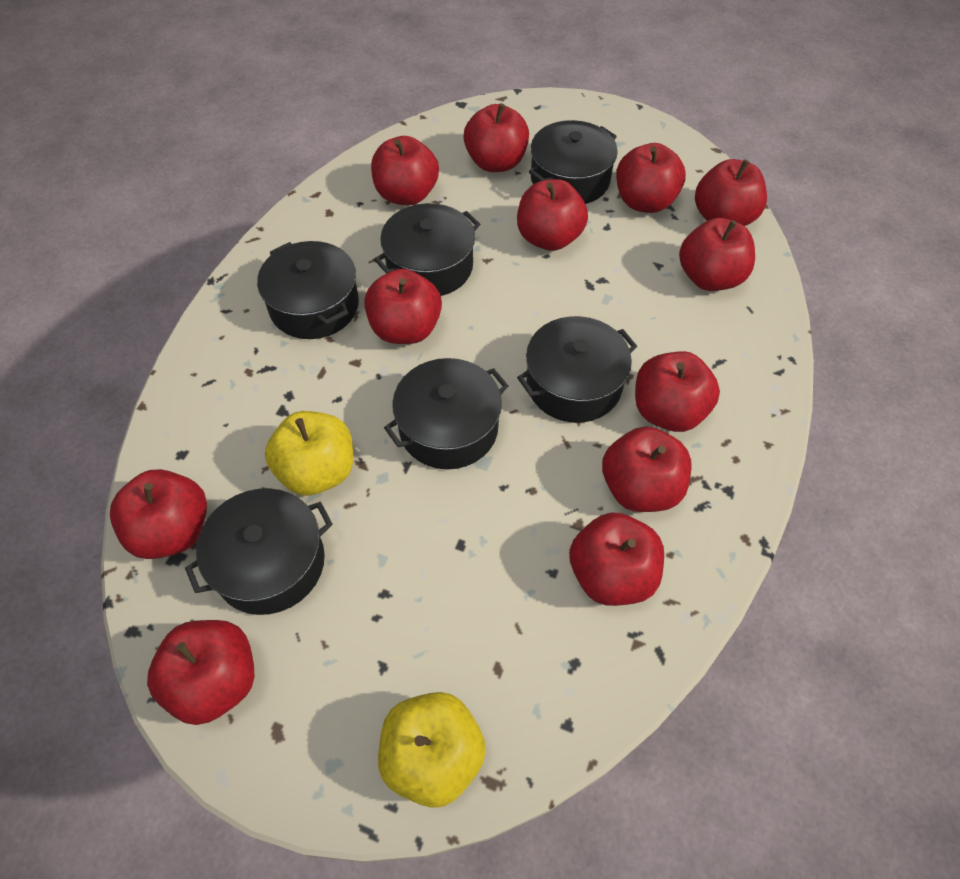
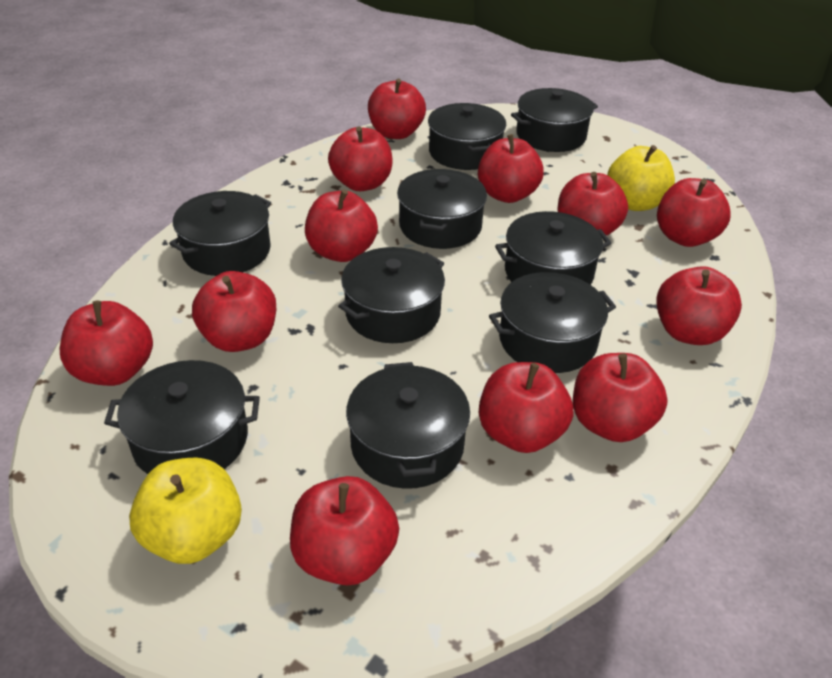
black pot: [185,488,333,615] [257,241,359,339] [374,203,480,296] [384,358,508,470] [517,316,637,423] [529,120,618,204] = 6 -> [104,360,260,474] [169,191,271,276] [338,247,445,343] [346,362,470,489] [397,169,487,249] [428,103,506,170] [489,272,616,373] [495,211,611,285] [511,88,598,152] = 9

